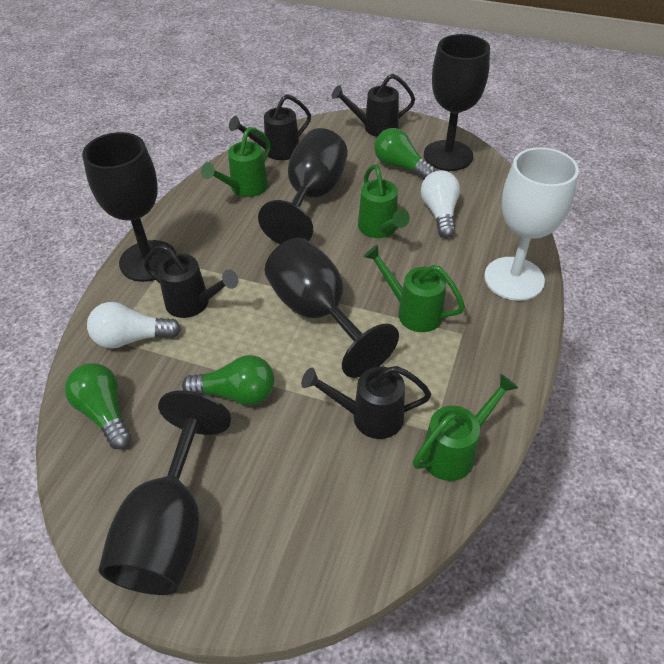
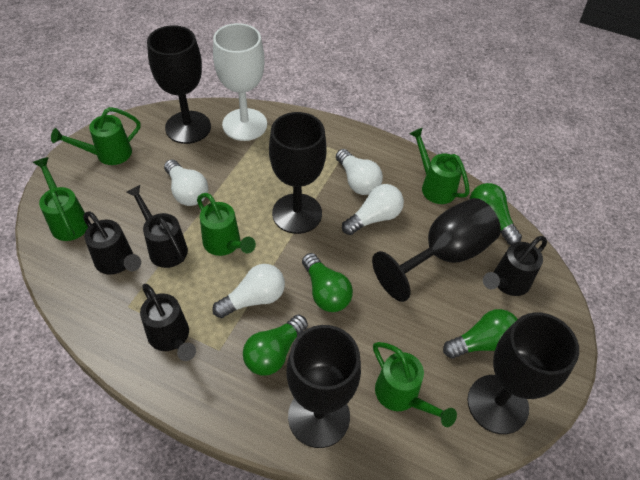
green light bulb: [65,363,131,449] [182,355,275,405] [374,128,435,180] = 3 -> [243,314,308,376] [302,253,353,312] [443,309,518,359] [470,183,522,245] = 4
green watering can: [201,127,271,197] [358,164,410,238] [364,245,465,332] [413,374,518,481] = 4 -> [33,157,88,241] [51,107,141,165] [197,193,256,256] [373,342,457,427] [409,128,470,204] = 5
white light bulb: [87,302,181,349] [421,170,460,238] = 2 -> [164,159,208,206] [212,264,285,318] [336,149,383,195] [342,184,404,235] = 4

